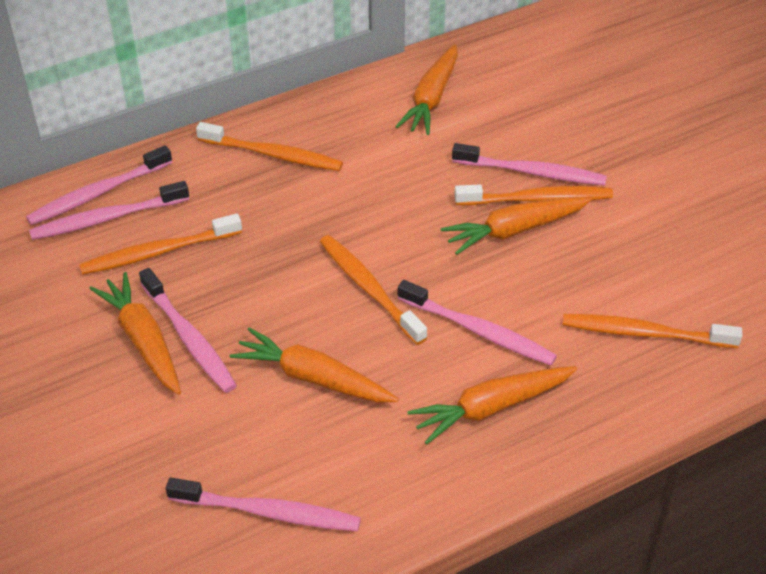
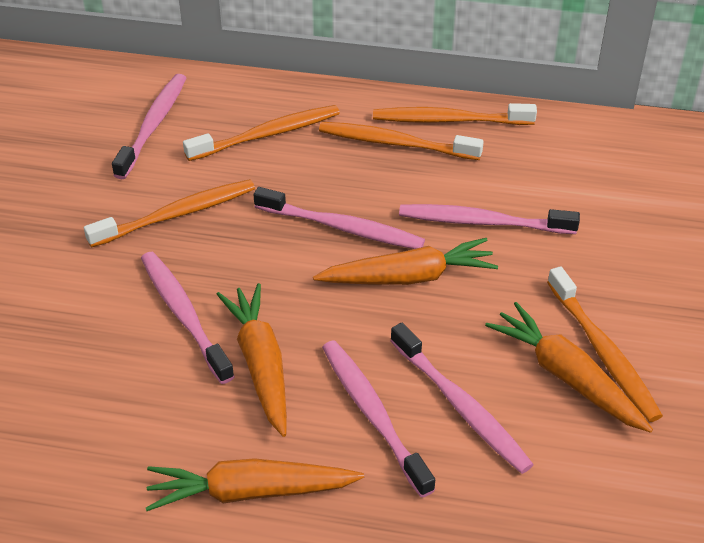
orange carrot: [89,272,181,394] [230,327,399,403] [395,44,458,135] [407,366,577,445] [441,197,592,255] = 5 -> [146,458,364,511] [217,283,287,437] [313,238,498,285] [485,302,653,433] = 4

